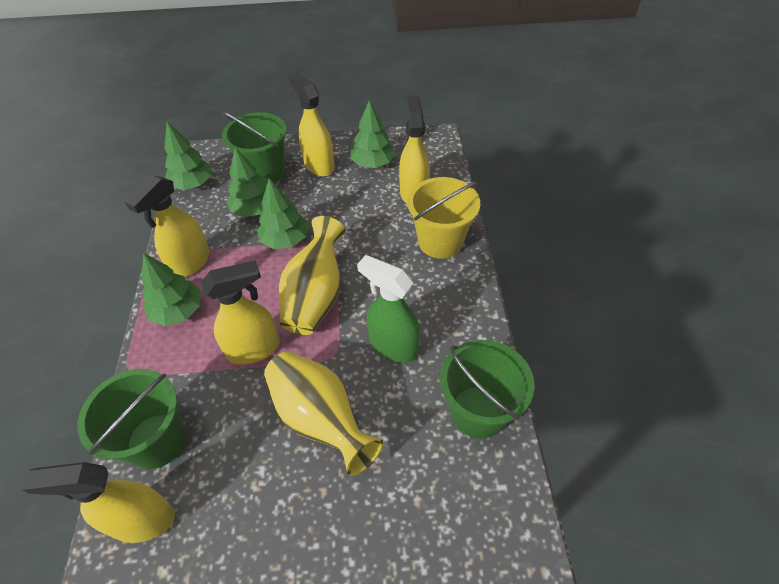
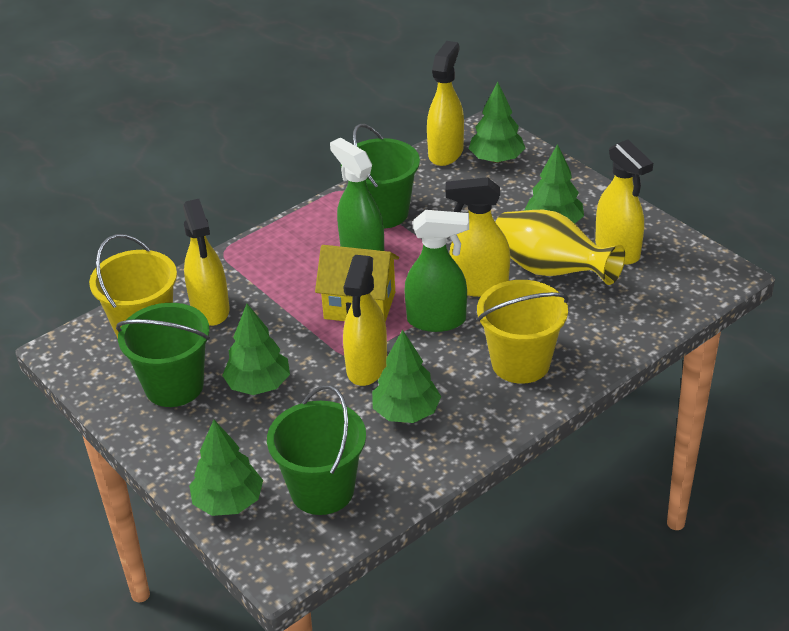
green spray bottle: [357,255,421,363] = 1 -> [330,138,384,251] [404,210,469,332] = 2
yellow bucket: [408,177,480,259] = 1 -> [89,234,177,338] [477,280,569,384] = 2
yellow house: none = 0 -> [315,245,399,322] = 1
yellow vase: [264,351,383,476] [279,216,345,335] = 2 -> [495,210,625,285] = 1

